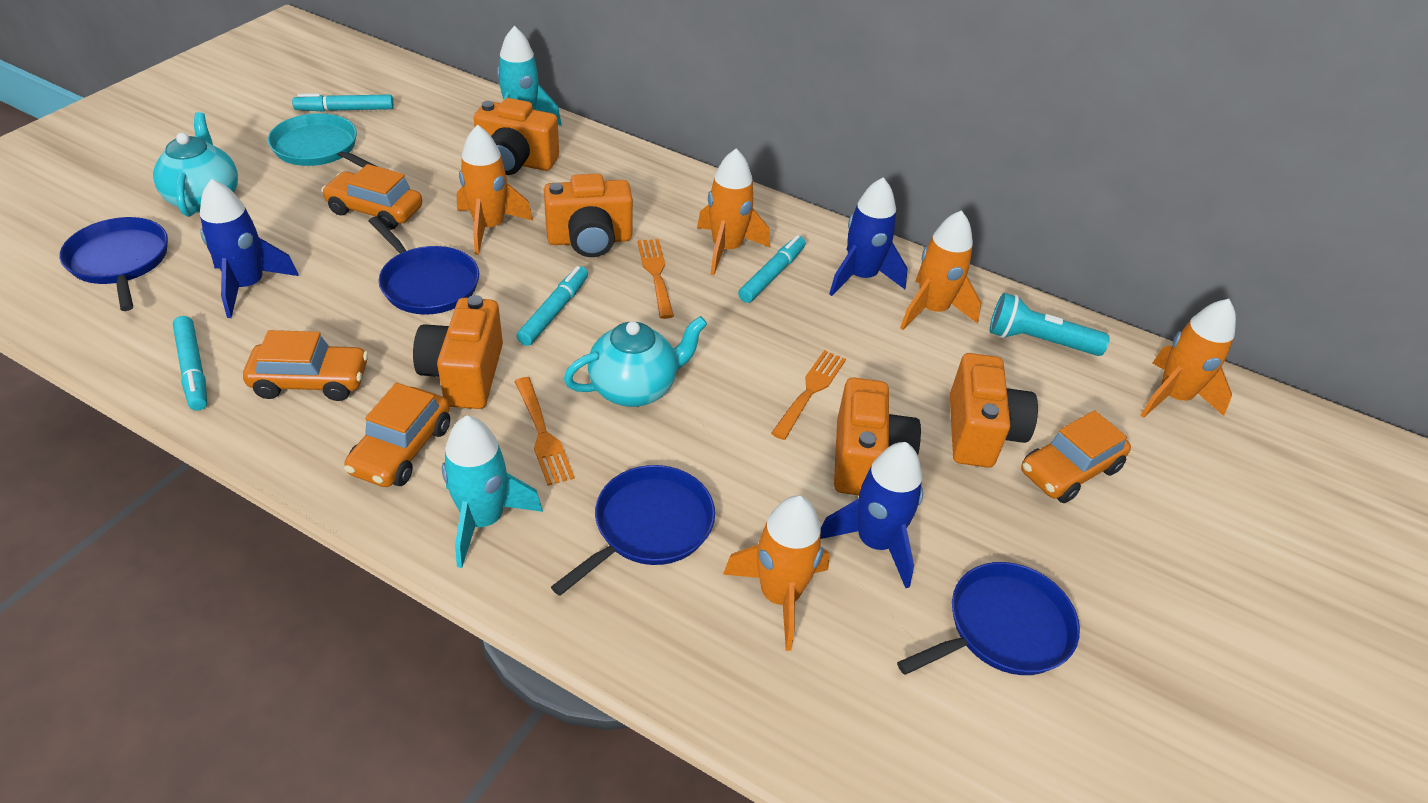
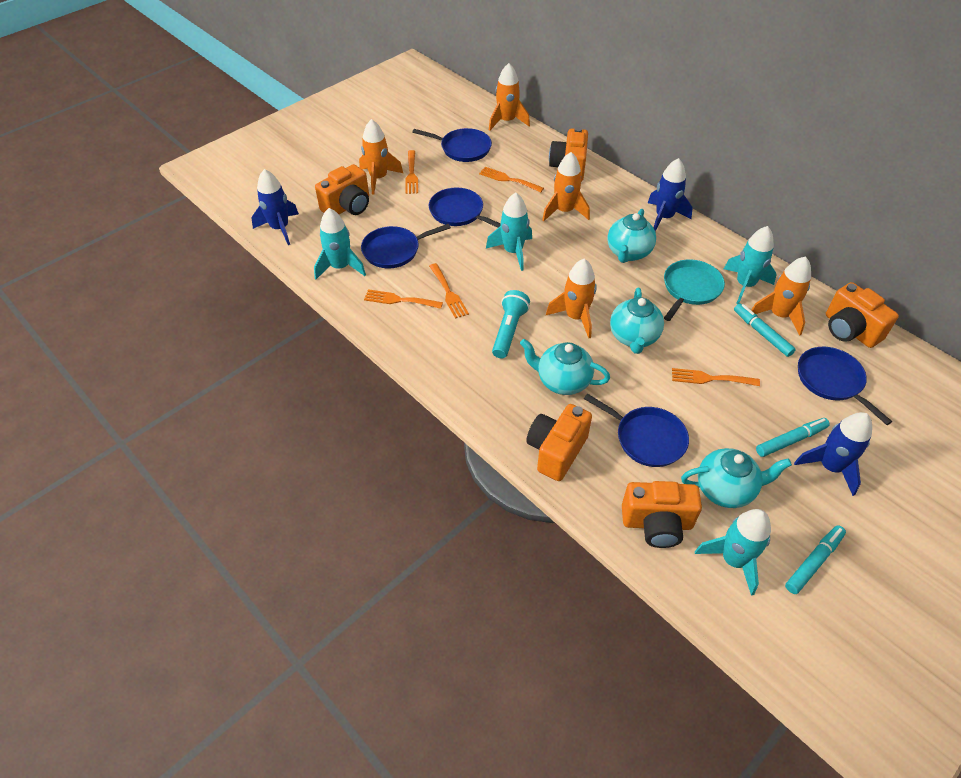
blue pan: [60,217,168,311] [369,217,479,315] [551,465,715,596] [897,562,1080,675] = 4 -> [361,224,451,268] [412,128,492,162] [429,188,501,228] [584,394,689,467] [798,347,892,425] = 5
orange car: [243,330,368,401] [321,164,422,230] [344,383,450,487] [1021,410,1131,503] = 4 -> none = 0
orange fork: [514,377,575,486] [637,239,674,319] [771,350,846,440] = 3 -> [364,289,443,309] [405,150,418,194] [429,263,469,319] [479,167,544,192] [672,368,760,386] = 5
turquoise marker: [173,316,207,411] [292,94,394,112] [516,266,588,346] [738,235,806,303] = 4 -> [734,303,796,357] [756,418,830,457] [785,525,846,594] = 3
turquoise rocket: [442,416,543,568] [497,26,562,126] = 2 -> [314,208,366,279] [486,193,532,271] [695,509,771,596] [724,226,777,304] = 4
turquoise teapot: [153,112,238,217] [564,316,707,407] = 2 -> [520,339,610,395] [607,209,656,263] [610,288,664,354] [681,448,792,508] = 4

